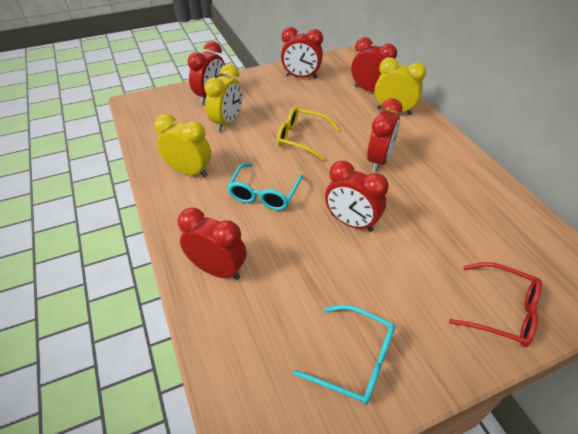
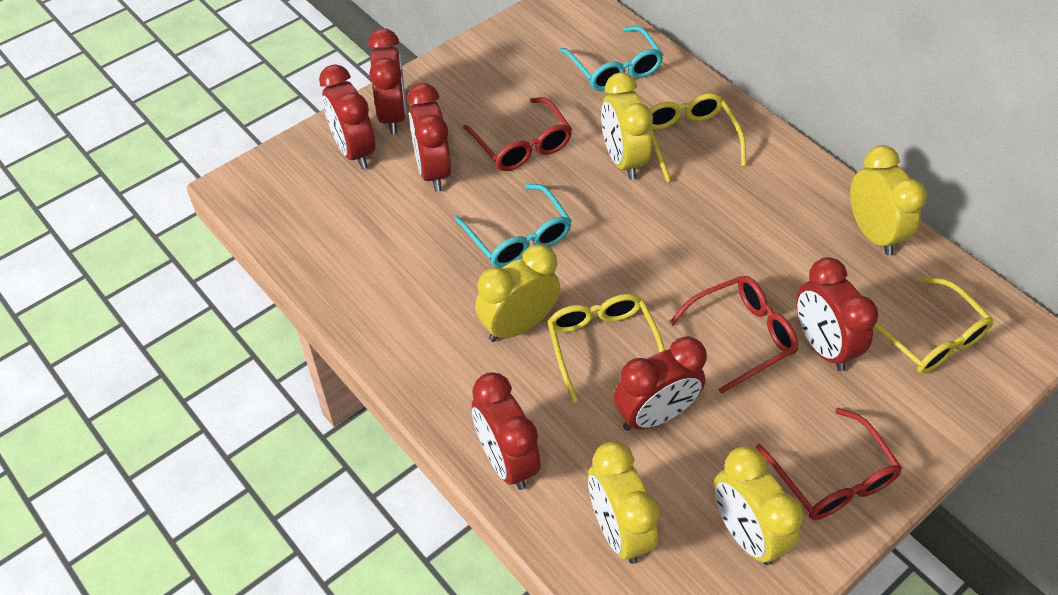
red glasses: [449,262,542,347] = 1 -> [463,97,572,171] [669,276,798,394] [756,408,902,520] = 3
yellow clock: [154,114,211,178] [204,64,243,132] [375,57,426,115] = 3 -> [475,244,560,342] [588,441,660,564] [601,72,653,180] [713,446,803,565] [850,145,927,255] = 5
yellow glasses: [277,107,339,161] = 1 -> [547,294,665,403] [650,93,746,182] [873,277,994,374] = 3

